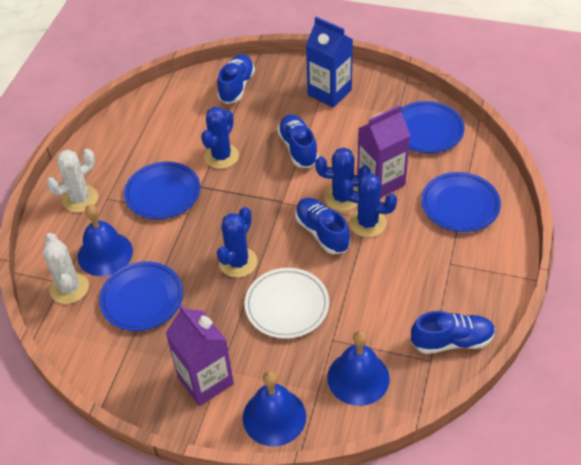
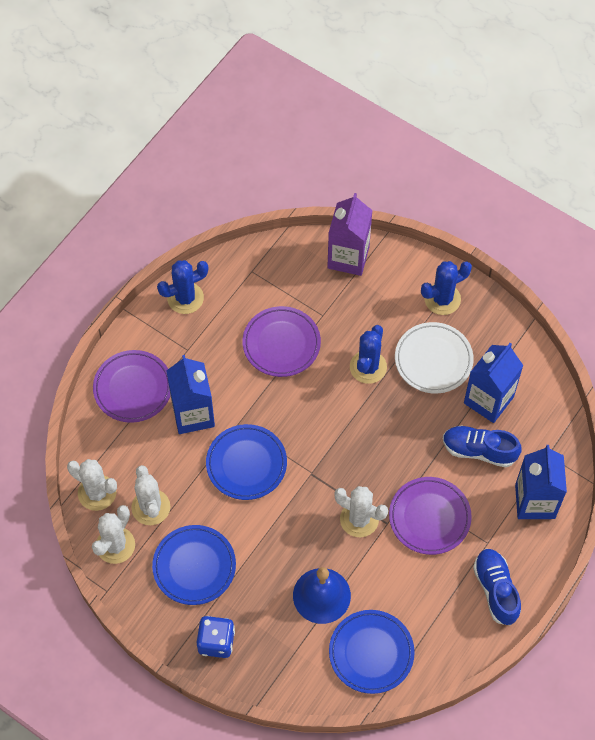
blue bell: [78,204,133,276] [243,371,306,446] [327,331,390,406] = 3 -> [293,567,351,624] = 1
blue cactus: [201,107,239,169] [217,207,258,278] [315,147,371,211] [341,173,397,237] = 4 -> [157,260,208,314] [350,325,387,384] [421,261,472,315] = 3
blue carton: [306,17,353,108] = 1 -> [166,355,215,434] [464,343,523,423] [515,445,567,519] = 3
blue dice: none = 0 -> [196,616,235,658] = 1
blue plate: [99,261,183,331] [124,161,200,219] [401,101,465,153] [421,172,501,232] = 4 -> [152,525,236,605] [206,424,287,500] [329,610,415,694] = 3
blue shoe: [217,54,255,104] [277,114,319,168] [295,198,350,254] [411,311,495,354] = 4 -> [443,425,522,467] [473,549,521,625] = 2
purple carton: [166,304,234,406] [357,105,411,198] = 2 -> [327,193,373,276] = 1
purple plate: none = 0 -> [93,350,170,423] [242,306,321,377] [389,477,472,555] = 3
white cactus: [43,233,89,304] [47,149,98,212] = 2 -> [67,459,117,511] [92,505,135,564] [131,465,170,525] [334,486,388,537] = 4

